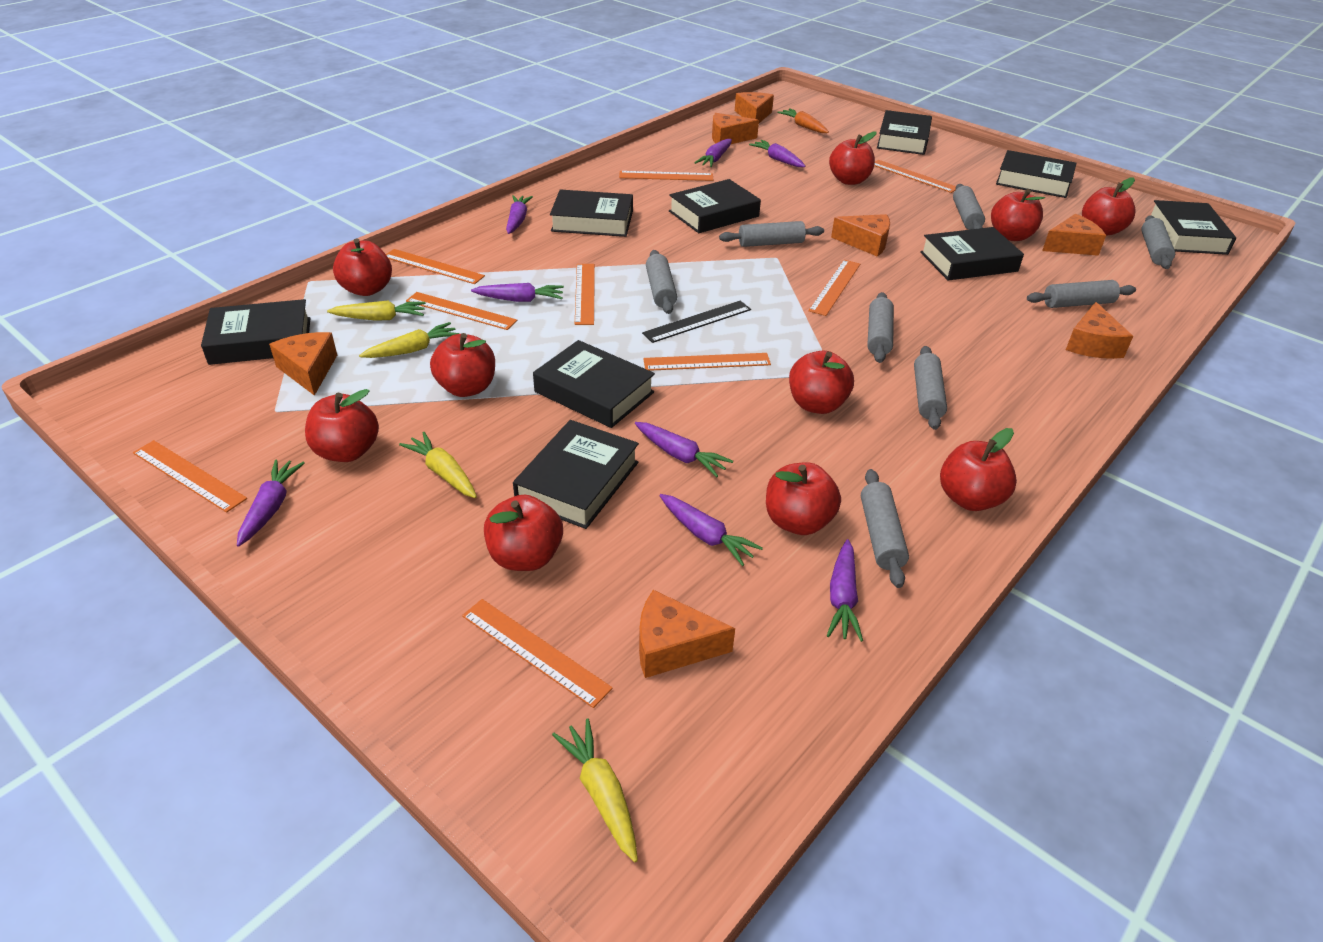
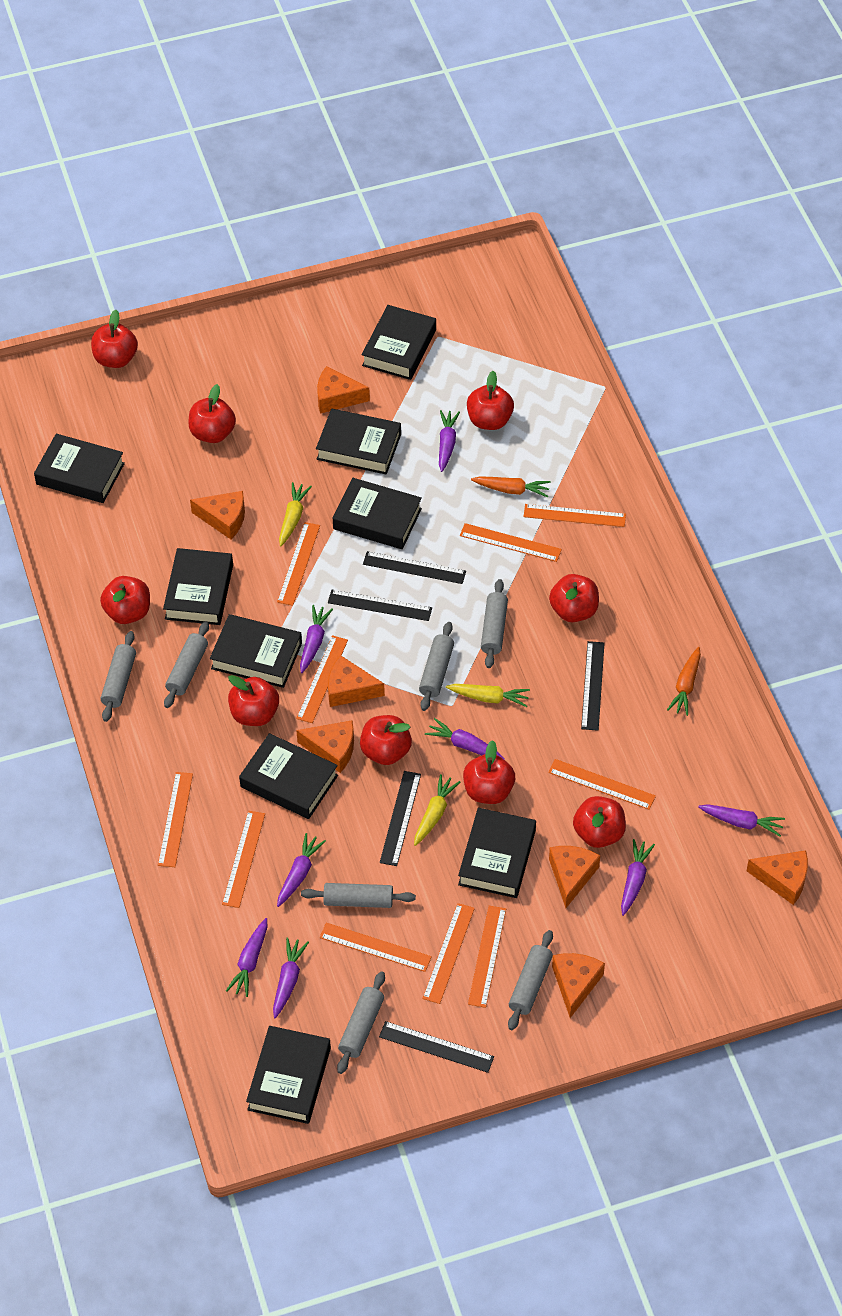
black ruler: [642,301,751,343] = 1 -> [328,590,432,621] [363,551,466,584] [379,1021,494,1073] [380,771,421,866] [581,641,605,731] = 5
grey rolling pin: [646,250,677,314] [719,221,824,247] [861,469,909,588] [867,292,894,363] [914,346,947,430] [953,184,985,230] [1027,280,1136,308] [1141,216,1175,269] = 8 -> [101,631,136,722] [164,621,209,708] [301,883,416,908] [337,971,385,1074] [419,622,454,711] [481,579,508,668] [508,930,553,1030] = 7
orange carrot: [777,108,829,133] = 1 -> [471,476,551,497] [667,647,701,716] = 2
orange ruler: [133,440,247,513] [386,249,485,284] [406,292,517,330] [462,599,613,708] [575,264,595,325] [619,171,713,181] [643,353,771,371] [808,260,860,316] [874,160,956,193] = 9 -> [158,772,193,867] [222,811,265,908] [277,522,320,606] [296,635,348,723] [320,923,432,972] [423,903,475,1004] [460,523,562,562] [468,906,506,1008] [523,504,626,527] [548,759,656,810] = 10
red apple: [305,389,379,462] [333,238,392,296] [430,333,495,397] [484,494,563,571] [766,462,841,535] [789,351,854,414] [829,132,876,185] [940,428,1017,511] [991,189,1045,241] [1082,177,1136,236] = 10 -> [91,310,138,368] [100,576,150,624] [188,384,236,443] [228,675,279,726] [360,715,412,765] [463,740,515,804] [467,371,514,430] [549,574,599,622] [573,796,626,848] = 9
yellow carrot: [327,301,426,321] [359,322,460,358] [399,432,477,498] [552,718,638,862] = 4 -> [279,482,312,546] [414,774,460,846] [446,684,530,707] = 3

